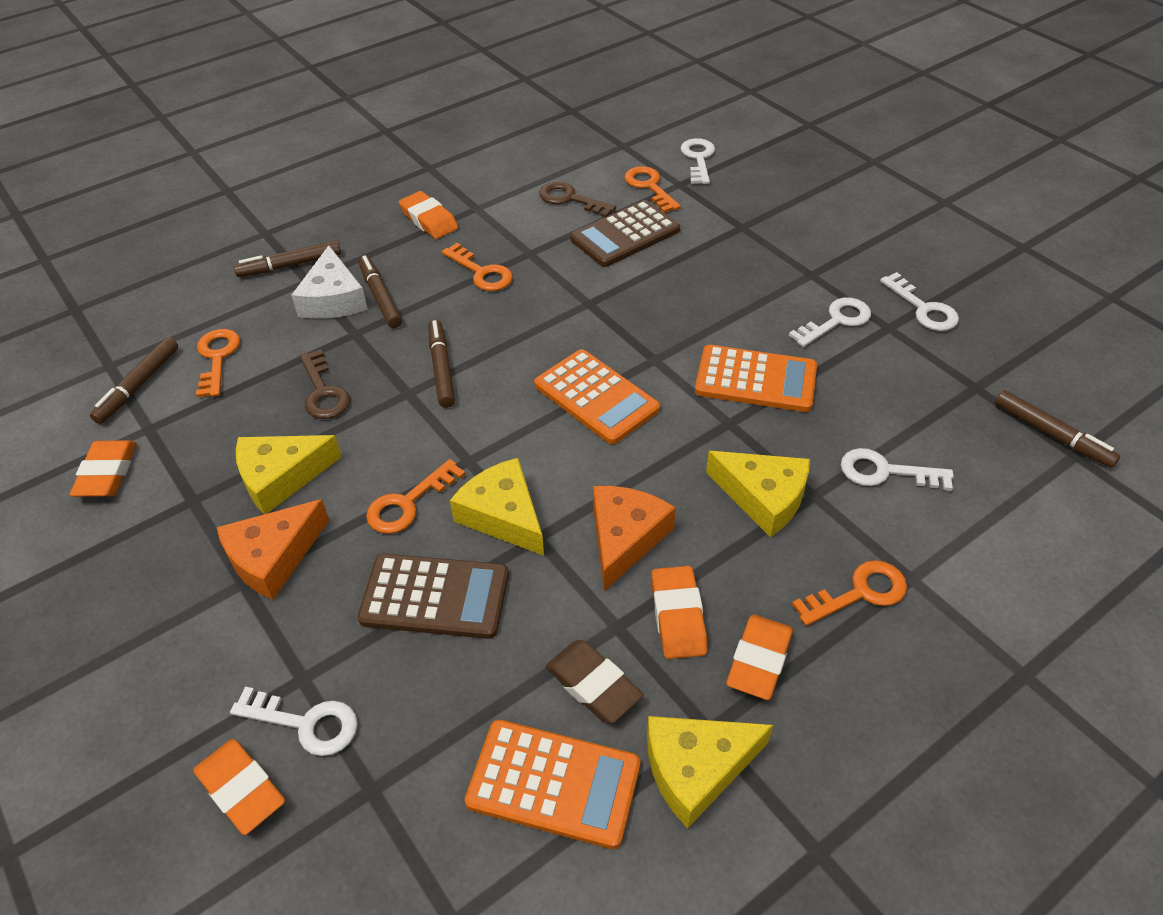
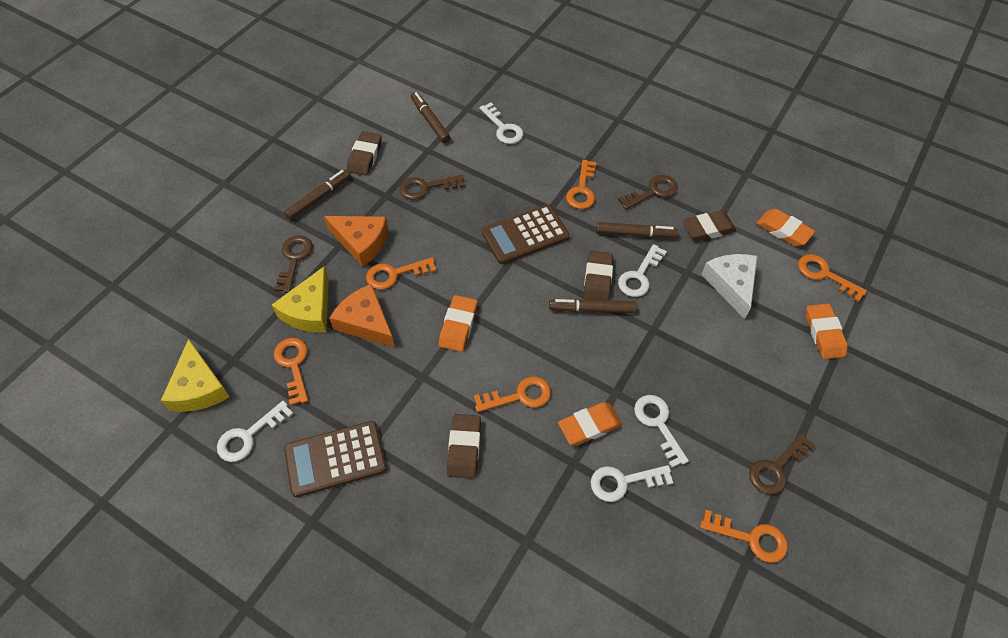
brown eraser: [545,640,643,723] = 1 -> [347,131,382,176] [447,414,481,478] [584,251,613,301] [683,211,736,241] = 4
brown key: [300,349,350,419] [539,182,616,217] = 2 -> [274,235,313,293] [400,175,465,200] [618,175,678,210] [749,433,815,495] = 4
brown marker: [90,337,178,424] [233,240,341,277] [358,255,402,328] [428,320,455,408] [995,390,1120,468] = 5 -> [284,169,351,220] [411,92,451,143] [549,299,636,313] [596,222,678,238] = 4
orange calculator: [465,720,641,849] [534,349,660,444] [695,345,817,412] = 3 -> none = 0
orange eraser: [70,440,137,497] [193,739,285,835] [399,191,458,239] [651,566,708,659] [726,615,793,700] = 5 -> [439,295,478,352] [558,402,622,446] [756,209,815,246] [806,303,848,359] = 4
orange key: [196,329,240,397] [366,459,466,534] [442,243,513,291] [624,166,681,213] [792,560,907,626] = 5 -> [274,338,308,406] [366,257,437,290] [474,377,551,412] [566,160,597,209] [700,510,788,563] [798,254,867,302] = 6
yellow cheese: [236,435,342,514] [450,458,544,556] [647,716,773,829] [706,451,810,537] = 4 -> [161,339,230,412] [272,266,329,333] = 2

